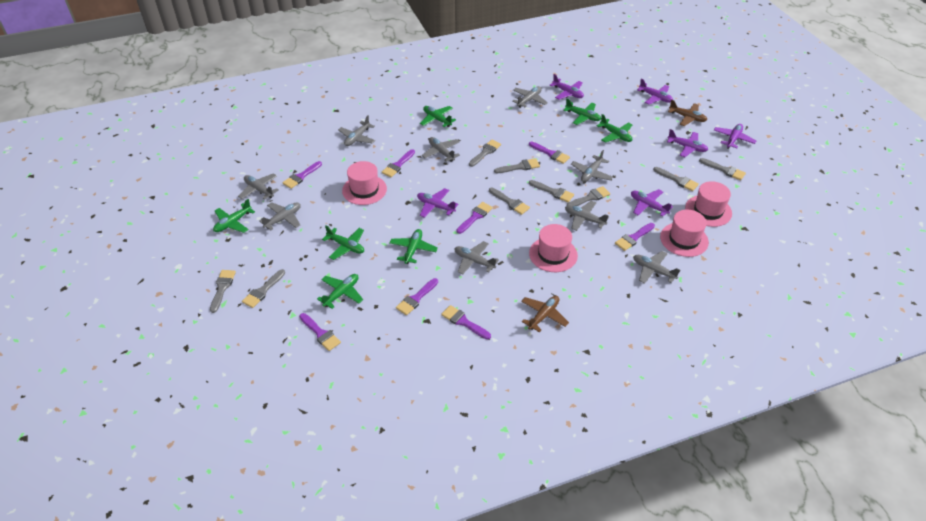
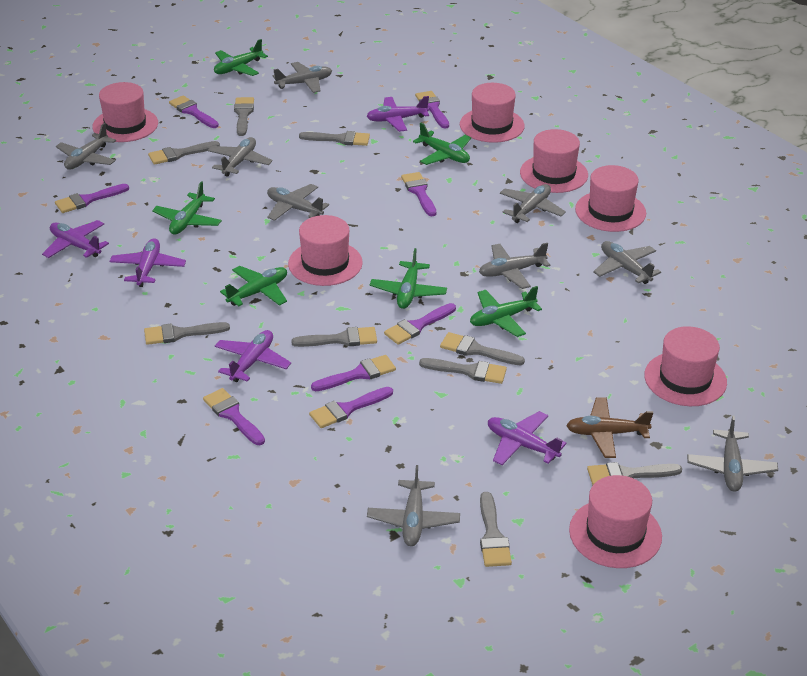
brown plane: [521,296,569,332] [668,100,707,126] = 2 -> [566,397,653,458] = 1
green plane: [213,199,255,233] [317,274,363,309] [322,225,364,260] [389,229,438,264] [420,106,456,127] [563,98,601,125] [596,114,632,143] = 7 -> [152,181,222,235] [214,39,268,76] [220,266,287,306] [370,248,447,309] [413,123,471,165] [470,286,542,337] = 6
pink hat: [342,161,387,205] [529,224,578,272] [660,210,709,257] [685,181,732,227] = 4 -> [92,82,158,142] [288,215,363,286] [460,83,525,143] [520,129,588,193] [569,475,662,568] [575,165,646,232] [644,326,727,406] = 7
purple plane: [417,188,459,218] [549,74,584,100] [631,189,673,217] [637,79,673,105] [667,129,708,157] [714,124,756,149] = 6 -> [42,220,109,258] [109,238,186,287] [215,330,291,382] [366,96,429,132] [488,411,567,465] = 5

